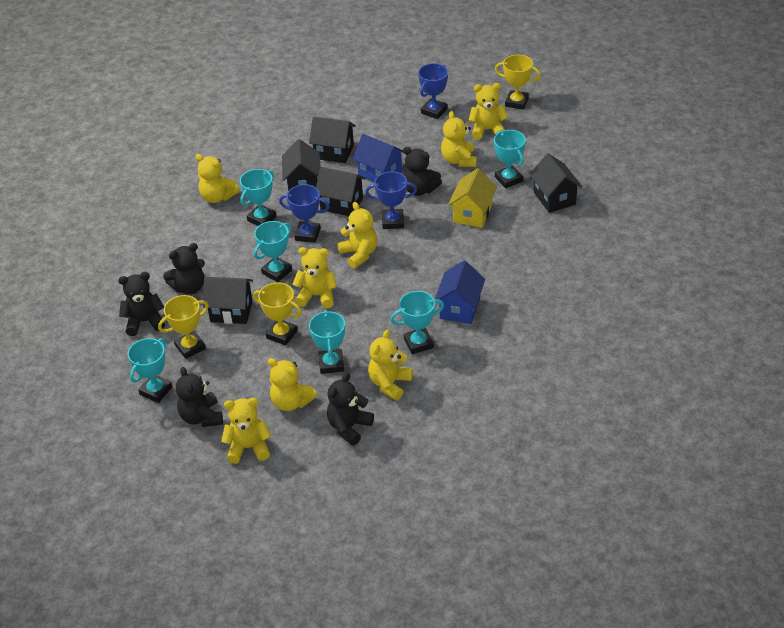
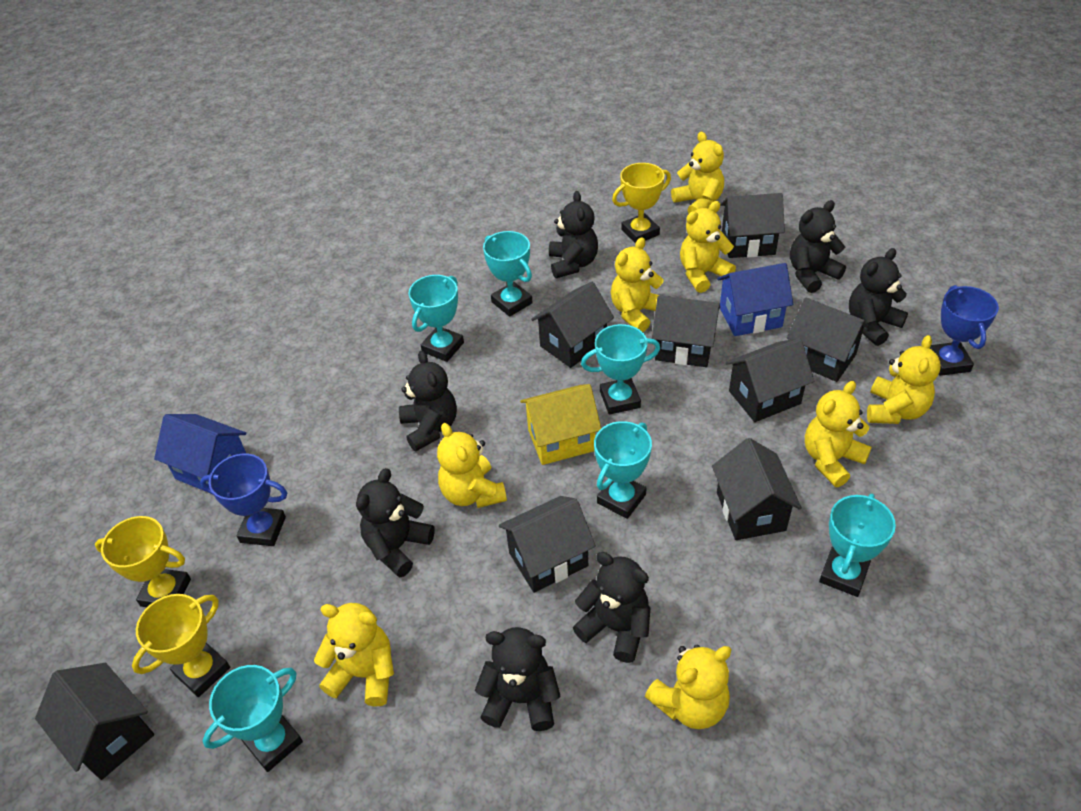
black house: [203,277,253,324] [282,139,320,191] [309,117,356,163] [316,167,365,216] [530,153,582,213] = 5 -> [35,663,154,780] [499,496,596,593] [531,282,614,368] [652,295,720,367] [712,438,802,540] [720,193,785,258] [726,338,814,422] [787,297,870,382] = 8
black teddy bear: [118,272,165,336] [163,243,205,295] [176,367,223,427] [327,372,374,446] [402,147,442,196] = 5 -> [356,468,435,578] [399,351,457,451] [475,627,560,731] [549,191,598,278] [573,552,651,663] [790,200,846,293] [849,248,908,346] = 7
blue trophy: [279,184,330,243] [365,171,417,229] [418,63,448,119] = 3 -> [200,454,287,546] [930,285,999,376] = 2

